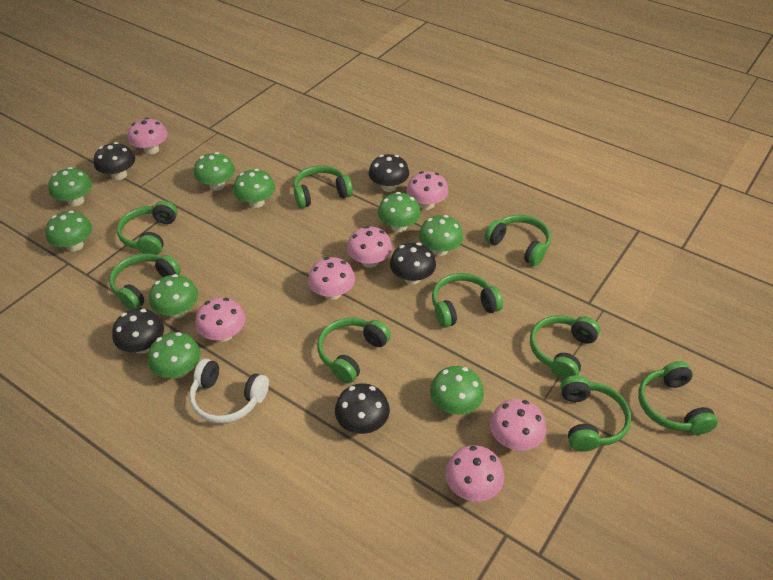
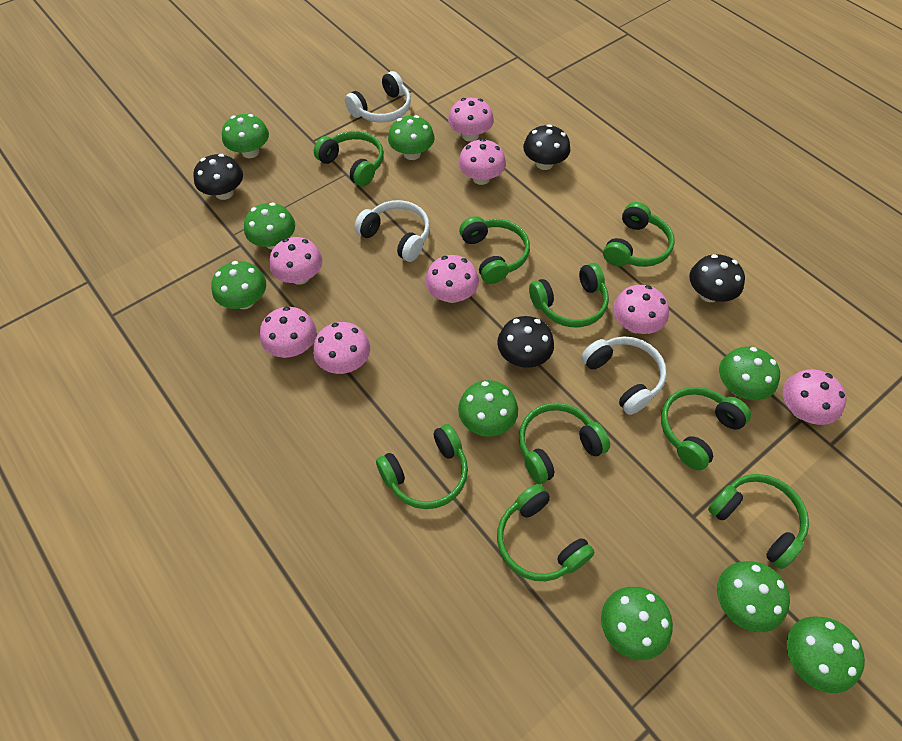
black mushroom: [94,142,135,180] [112,309,164,354] [335,383,390,434] [369,154,409,192] [390,242,436,284] = 5 -> [193,154,243,200] [497,316,554,368] [523,124,570,170] [689,254,745,302] = 4
pink mushroom: [128,118,168,155] [195,297,245,342] [308,257,355,300] [347,226,392,268] [407,171,449,210] [445,445,504,502] [490,399,546,451] = 7 -> [260,307,316,358] [269,237,323,285] [313,322,370,374] [425,255,479,303] [448,98,494,142] [458,139,506,185] [613,285,669,334] [783,369,847,425] = 8
white headphones: [189,359,269,423] = 1 -> [345,71,411,123] [354,200,430,262] [581,337,667,415] = 3

